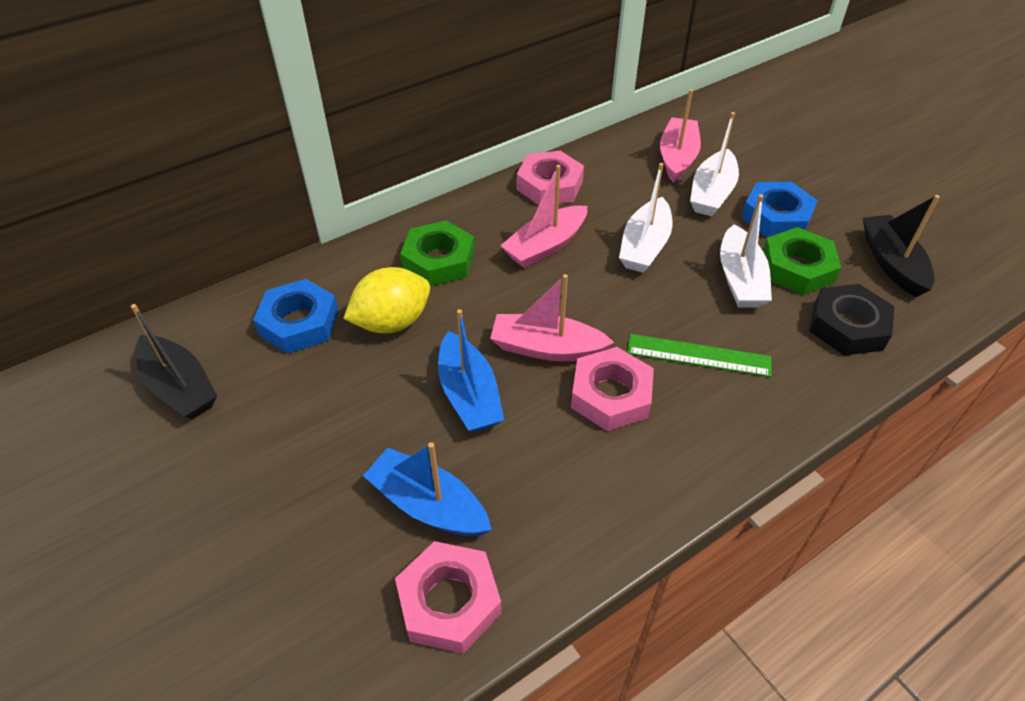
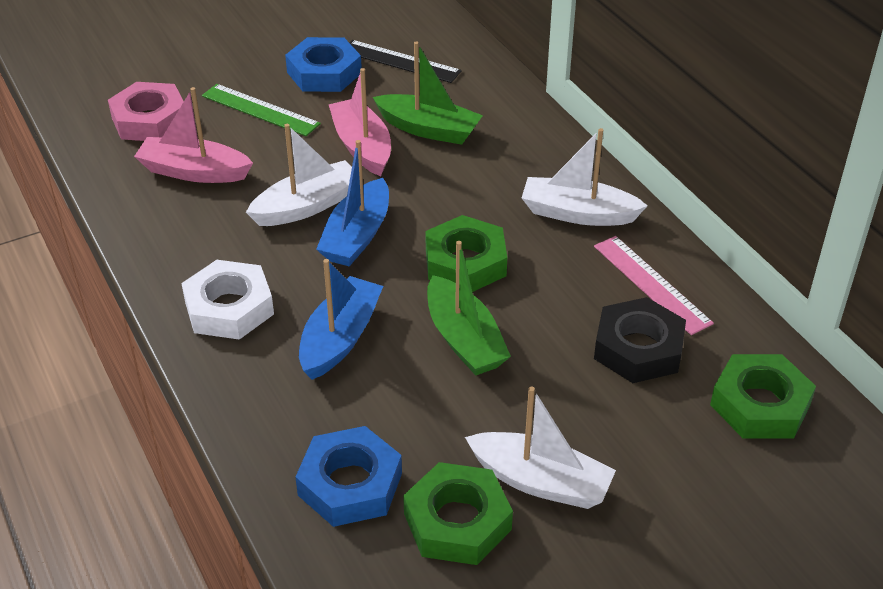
black boat: [131,304,217,419] [863,195,940,297] = 2 -> none = 0
black ruler: none = 0 -> [349,40,462,83] = 1
green boat: none = 0 -> [373,41,483,145] [427,241,511,376] = 2
green nut: [400,220,475,287] [763,227,841,295] = 2 -> [403,462,513,565] [425,215,507,292] [710,354,816,439] = 3
pink boat: [490,274,614,361] [500,165,587,268] [660,89,701,183] = 3 -> [134,87,253,183] [329,68,391,176] = 2
pink nut: [395,541,502,654] [517,151,584,205] [571,347,654,431] = 3 -> [108,82,184,141] = 1
pink ruler: none = 0 -> [594,236,714,335] = 1
white nut: none = 0 -> [181,260,274,340] = 1
yellow lemon: [343,267,430,334] = 1 -> none = 0

